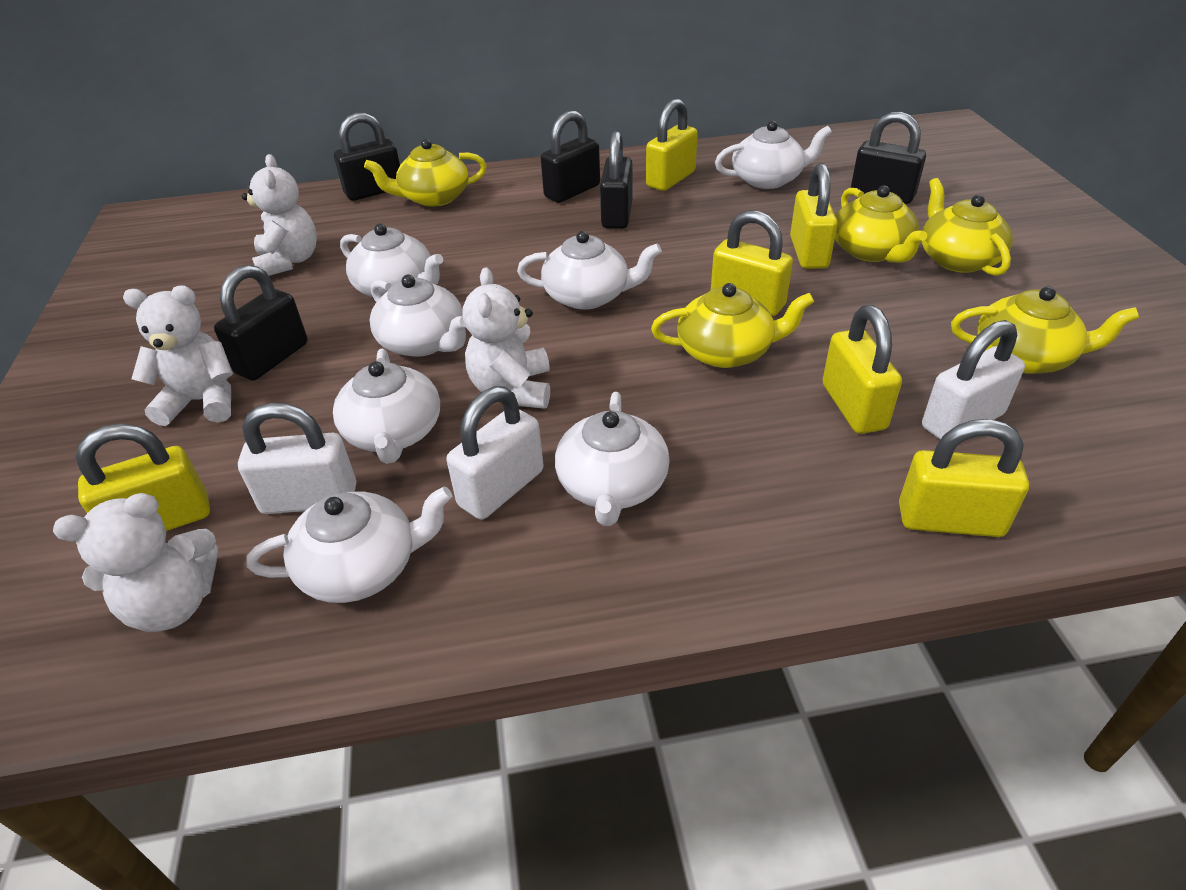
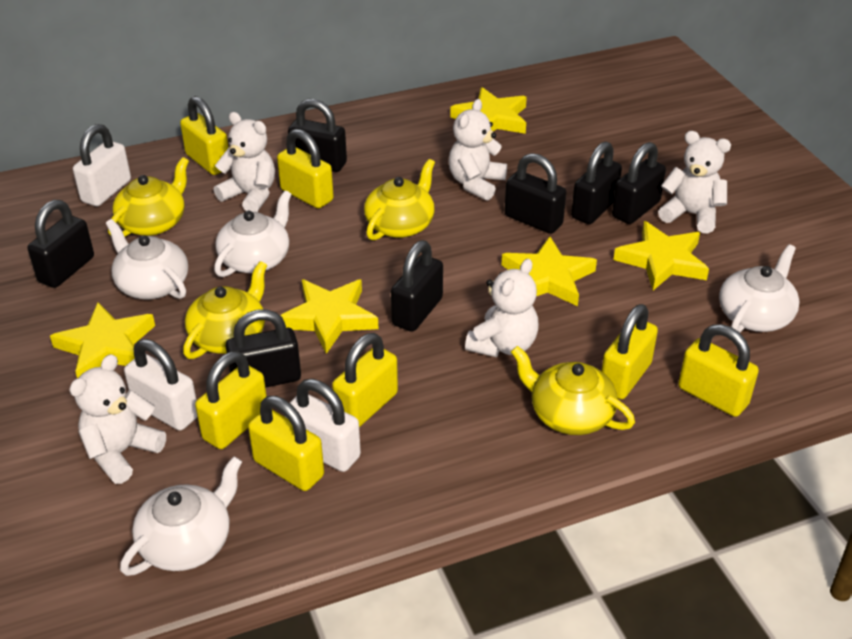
black padlock: [214,265,308,381] [334,113,400,201] [541,110,600,203] [600,131,633,229] [851,112,926,204] = 5 -> [28,200,94,288] [226,309,301,388] [288,99,347,172] [391,240,443,332] [504,153,566,234] [571,141,622,224] [612,142,666,224] = 7
white teapot: [246,486,453,603] [333,349,440,464] [340,223,443,297] [369,275,466,357] [517,231,662,310] [555,392,670,526] [715,121,832,189] = 7 -> [106,219,188,299] [120,456,242,576] [214,190,292,277] [719,244,800,332] = 4
white teddy bear: [53,493,218,632] [123,285,233,426] [242,154,317,276] [463,267,550,409] = 4 -> [69,354,166,484] [214,112,275,212] [449,99,507,201] [465,259,539,357] [658,131,731,234] = 5
yellow padlock: [76,424,210,531] [646,99,698,191] [711,210,793,316] [790,163,838,269] [822,305,902,434] [899,419,1029,537] = 6 -> [180,96,229,175] [195,351,266,449] [248,396,324,491] [277,129,334,209] [332,333,398,427] [601,304,658,399] [678,324,759,417] = 7
yellow star: none = 0 -> [50,303,155,378] [280,279,379,354] [450,87,527,134] [501,236,597,306] [613,221,709,290] = 5
yellow teapot: [364,139,487,207] [651,283,814,368] [835,185,927,263] [922,178,1013,276] [951,286,1139,374] = 5 -> [108,157,189,237] [183,261,267,359] [364,159,435,241] [511,346,635,435] = 4

